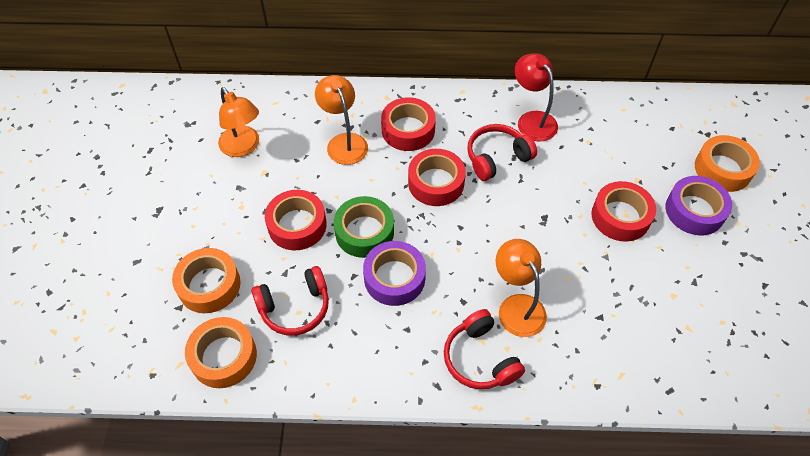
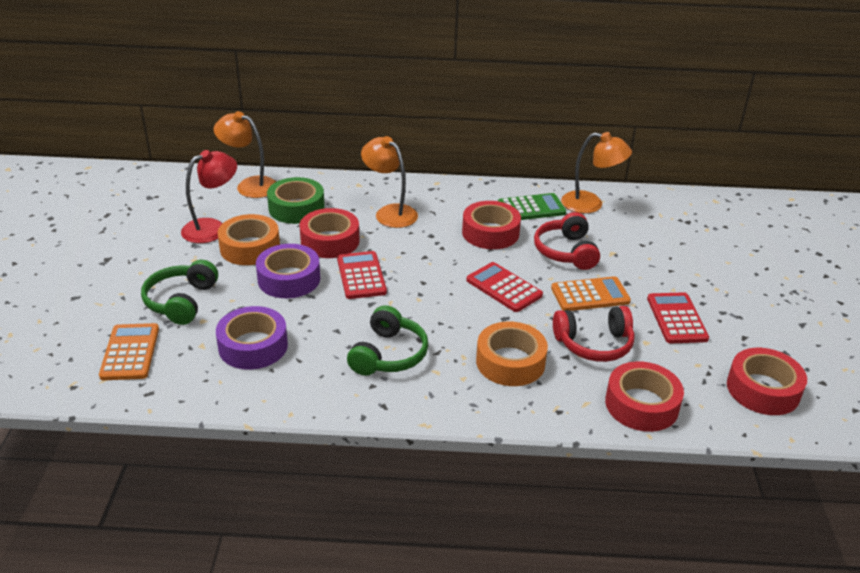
green calculator: none = 0 -> [498,193,566,220] = 1
green headphones: none = 0 -> [141,260,218,325] [347,305,428,376] = 2
orange calculator: none = 0 -> [99,323,159,380] [551,276,631,311] = 2
orange tape: [172,248,240,313] [185,317,257,388] [695,135,760,192] = 3 -> [218,214,280,265] [476,321,548,386] = 2
red calculator: none = 0 -> [337,251,387,299] [466,262,543,312] [647,292,709,343] = 3
red headphones: [252,266,329,336] [444,309,525,389] [467,124,537,181] = 3 -> [534,212,600,270] [553,306,635,362] = 2

